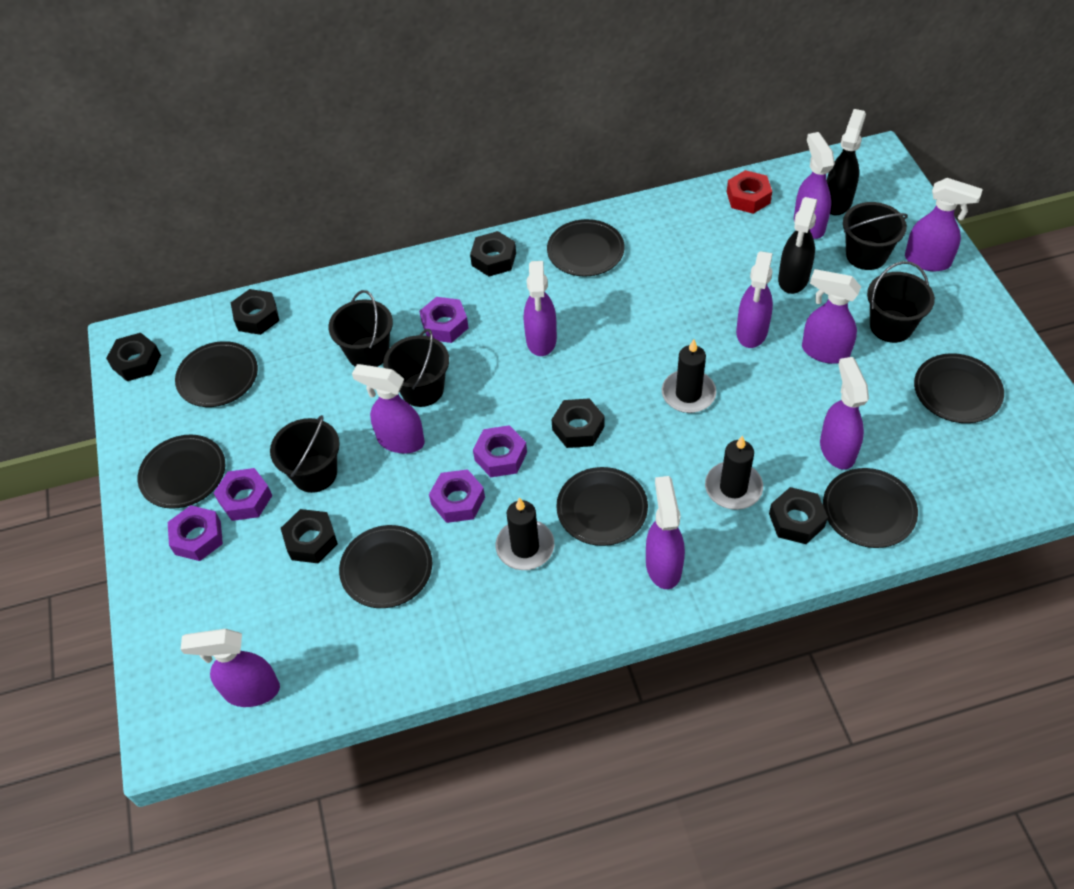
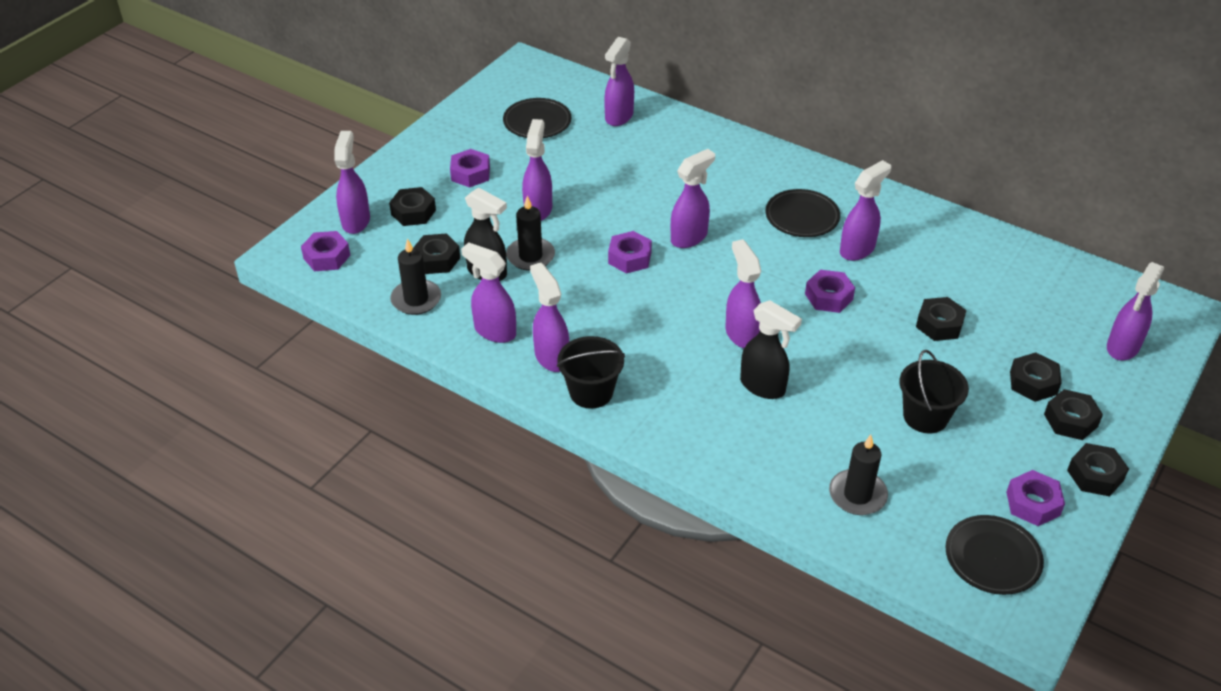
black bucket: [270,415,340,493] [328,290,393,367] [383,329,449,407] [843,202,908,270] [867,261,935,343] = 5 -> [557,336,625,409] [899,350,969,433] = 2
black plate: [138,435,225,509] [175,341,258,407] [339,525,432,608] [547,219,625,277] [556,467,648,546] [823,468,918,548] [914,353,1004,423] = 7 -> [503,98,571,138] [766,189,840,237] [945,515,1044,595] = 3
red nut: [727,170,772,214] = 1 -> none = 0

